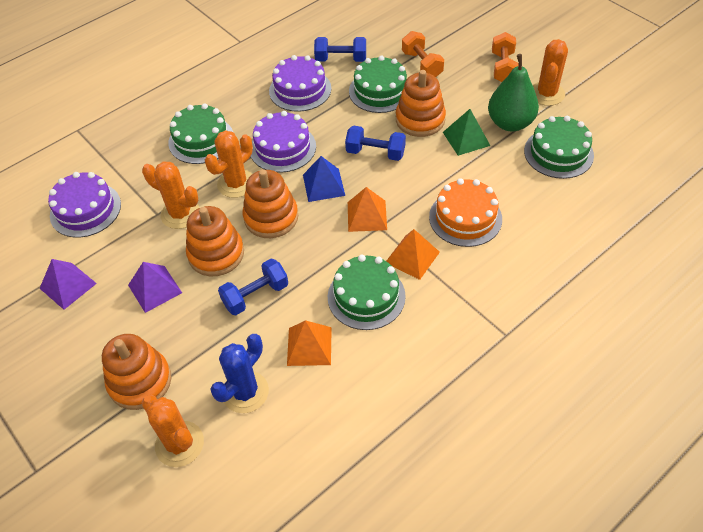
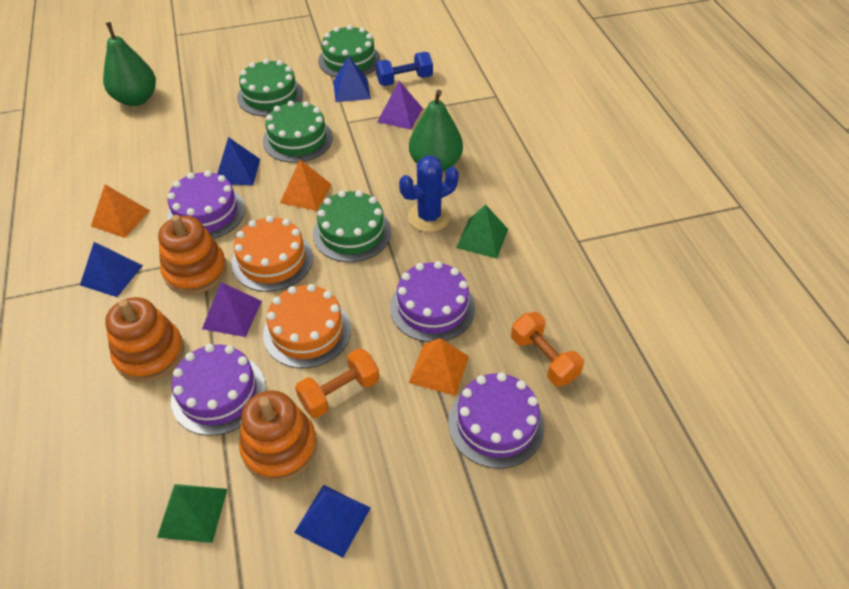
blue dumbbell: [218,259,288,315] [314,37,366,62] [345,125,406,161] = 3 -> [375,52,433,86] = 1
blue pyramid: [303,156,345,202] = 1 -> [80,242,143,297] [217,137,260,185] [294,485,371,558] [333,56,371,102] = 4
green pear: [488,54,539,131] = 1 -> [103,22,156,106] [409,90,463,171] = 2
green pyramid: [443,109,490,156] = 1 -> [157,484,227,543] [456,205,508,258] = 2
orange cactus: [142,161,200,229] [142,395,204,467] [205,130,253,198] [533,39,568,106] = 4 -> none = 0
orange cake: [429,178,502,247] = 1 -> [231,216,313,292] [263,284,351,368] = 2
orange stacking toy: [102,334,171,410] [186,206,244,276] [243,169,298,238] [396,70,446,137] = 4 -> [105,297,184,382] [158,215,227,295] [239,390,317,482] = 3
purple cake: [48,172,121,238] [251,111,316,173] [269,55,331,112] = 3 -> [167,170,245,239] [171,344,266,436] [390,261,475,342] [448,372,545,468] = 4

